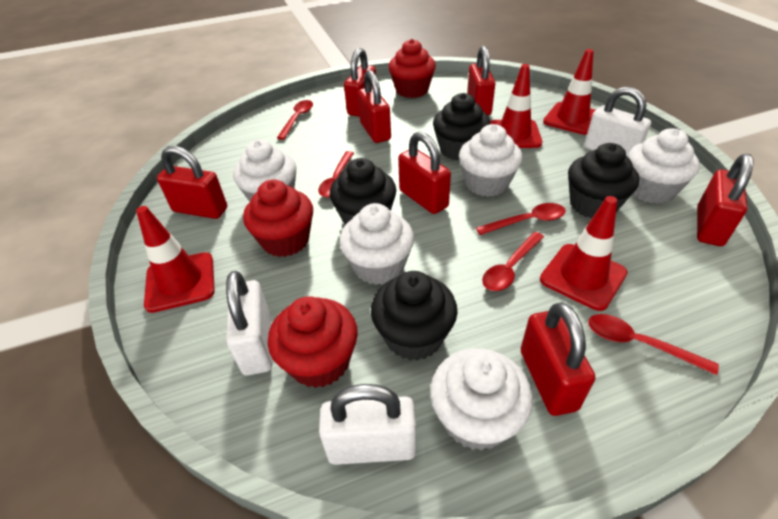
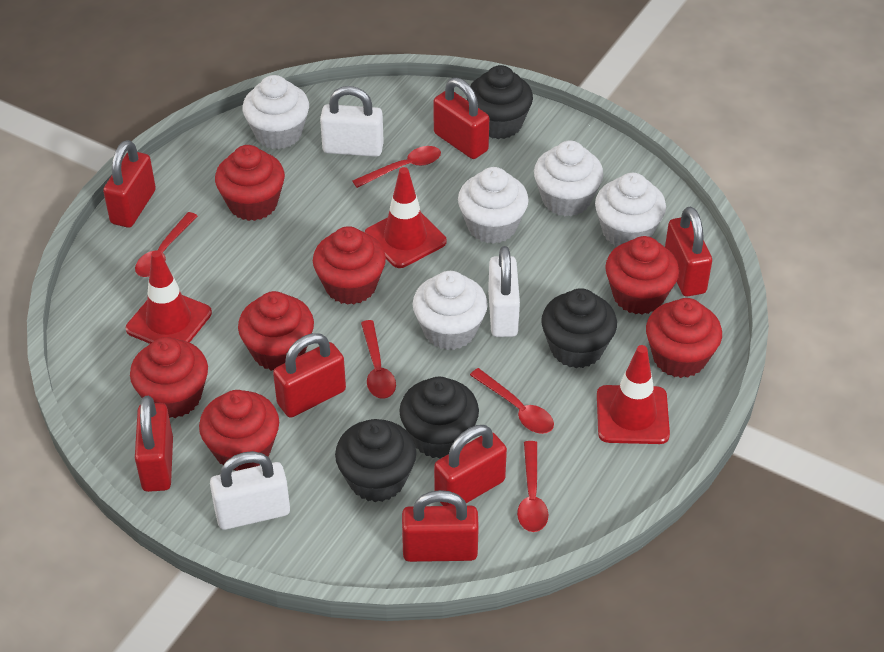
red cupcake: [243,179,313,257] [268,296,358,388] [389,39,436,98] = 3 -> [130,337,208,418] [199,390,279,471] [215,145,285,221] [238,291,314,371] [313,226,386,305] [605,236,679,315] [646,298,722,378] = 7
red traffic cone: [136,206,215,313] [490,64,542,148] [540,196,628,311] [543,49,595,135] = 4 -> [126,250,212,344] [365,167,446,268] [597,345,670,444] = 3

